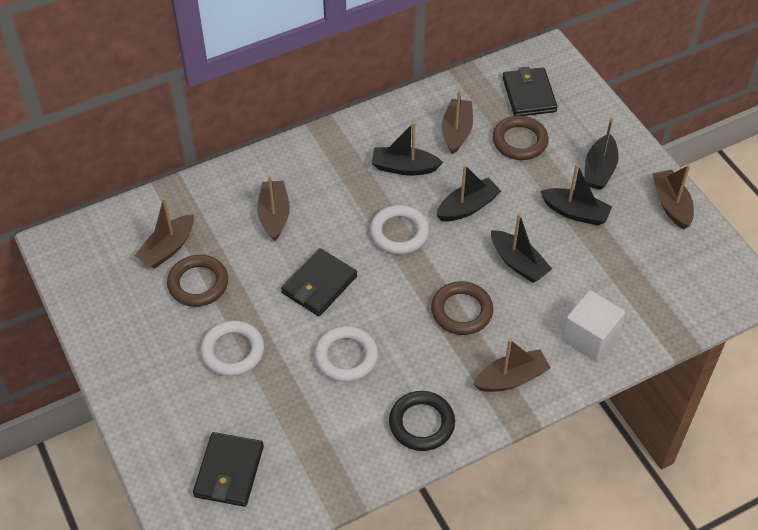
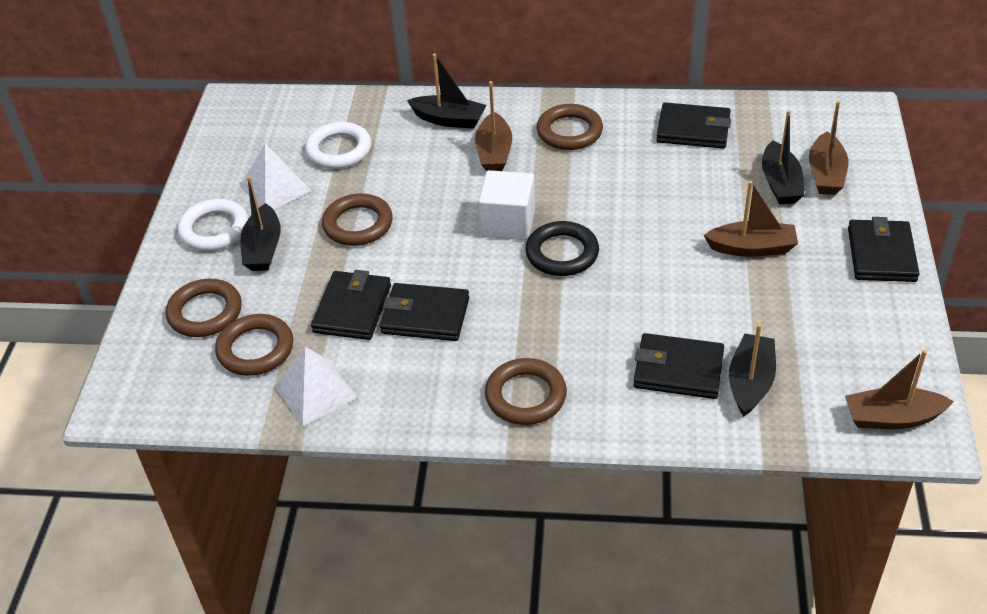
black boat: [372,122,443,176] [436,165,501,222] [491,213,552,283] [540,164,612,226] [584,118,619,190] = 5 -> [240,176,281,271] [407,54,486,129] [729,324,776,417] [762,110,804,204] = 4
black wallet: [193,432,264,507] [281,248,357,316] [503,67,558,116] = 3 -> [311,270,391,340] [380,283,469,341] [633,333,724,399] [656,102,731,149] [848,217,920,282] = 5
brown boat: [135,198,194,268] [257,176,290,241] [442,90,473,154] [473,339,551,392] [652,165,694,229] = 5 -> [475,81,512,171] [703,181,798,257] [809,101,848,195] [845,350,954,429] = 4
brown ring: [167,255,228,307] [431,281,493,335] [493,116,549,160] = 3 -> [166,279,242,337] [215,314,293,376] [322,193,393,246] [485,358,567,425] [537,104,603,150] = 5
white pyramid: none = 0 -> [240,143,311,209] [275,347,358,427] = 2
white ring: [200,320,264,376] [314,326,378,382] [370,205,429,254] = 3 -> [178,199,248,251] [305,122,372,169] = 2

